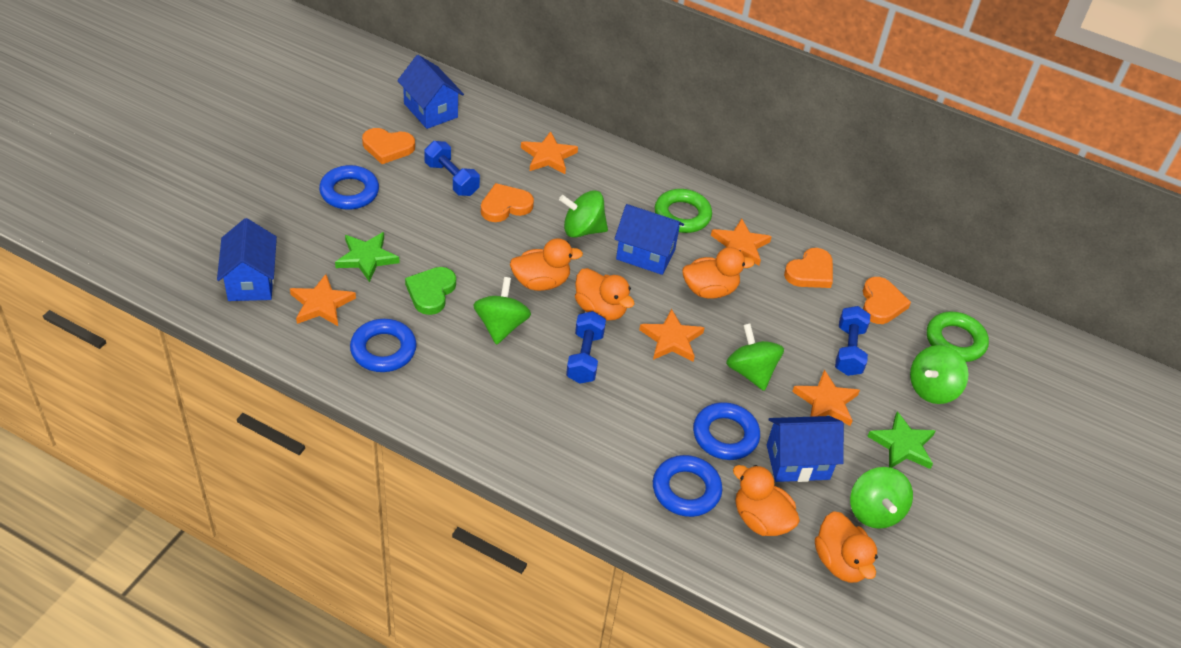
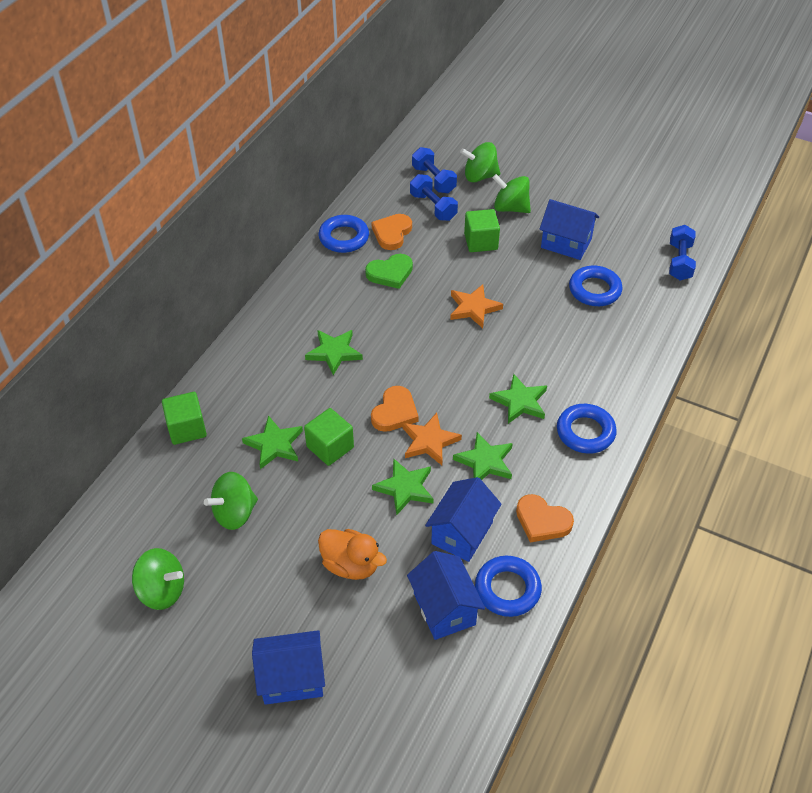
green cube: none = 0 -> [162,392,207,445] [304,408,354,466] [464,209,500,252] = 3
green ring: [655,189,712,233] [927,312,989,362] = 2 -> none = 0
green spinning top: [473,277,531,345] [559,190,608,238] [726,323,784,391] [850,467,913,529] [910,345,969,404] = 5 -> [132,548,184,610] [204,472,258,530] [460,142,500,182] [492,174,531,213] = 4
green star: [335,232,400,282] [867,411,935,469] = 2 -> [242,416,303,469] [305,330,363,375] [372,458,434,515] [453,432,513,480] [489,374,547,424] = 5
orange duck: [510,238,583,291] [575,268,635,321] [683,247,755,299] [733,465,800,536] [815,511,878,583] = 5 -> [318,529,387,580] = 1
orange heart: [362,128,415,164] [481,183,534,222] [784,248,833,288] [863,277,911,324] = 4 -> [371,214,412,250] [371,386,419,432] [516,494,574,543] = 3
orange star: [290,274,356,326] [521,131,578,174] [639,309,705,362] [711,218,772,266] [792,369,860,426] = 5 -> [402,413,462,465] [450,284,503,328] = 2

